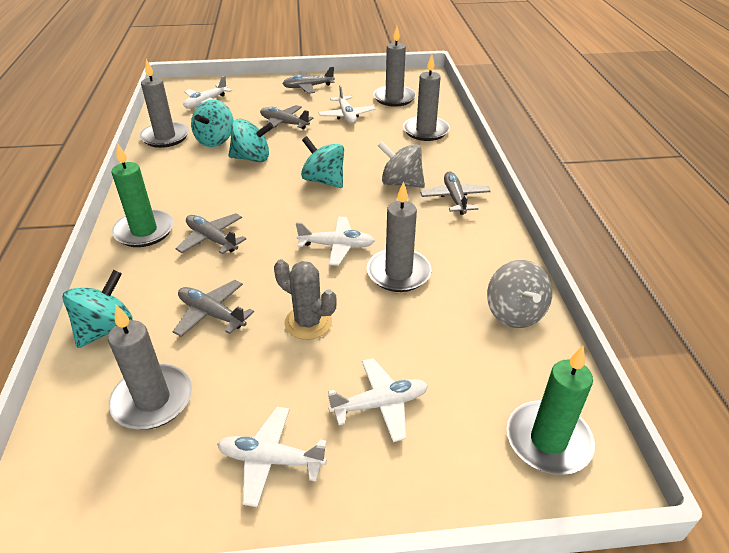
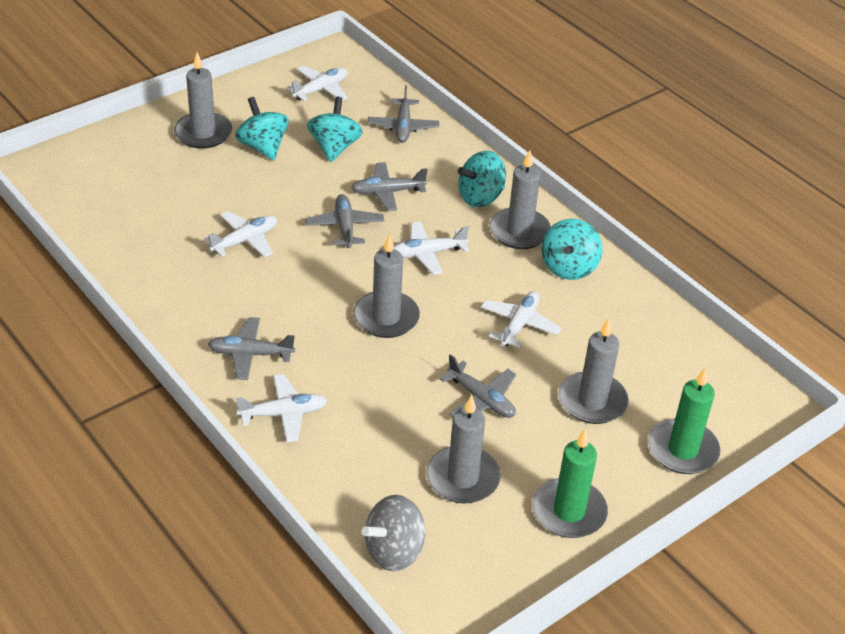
grey cactus: [274,259,337,340] = 1 -> none = 0
grey spinning top: [378,141,425,188] [487,260,552,328] = 2 -> [361,495,426,571] = 1

